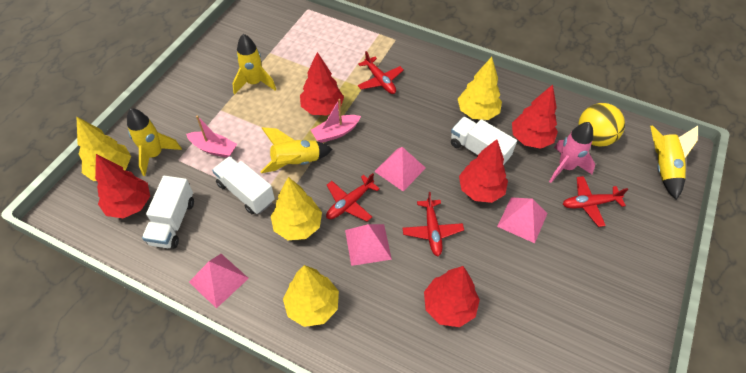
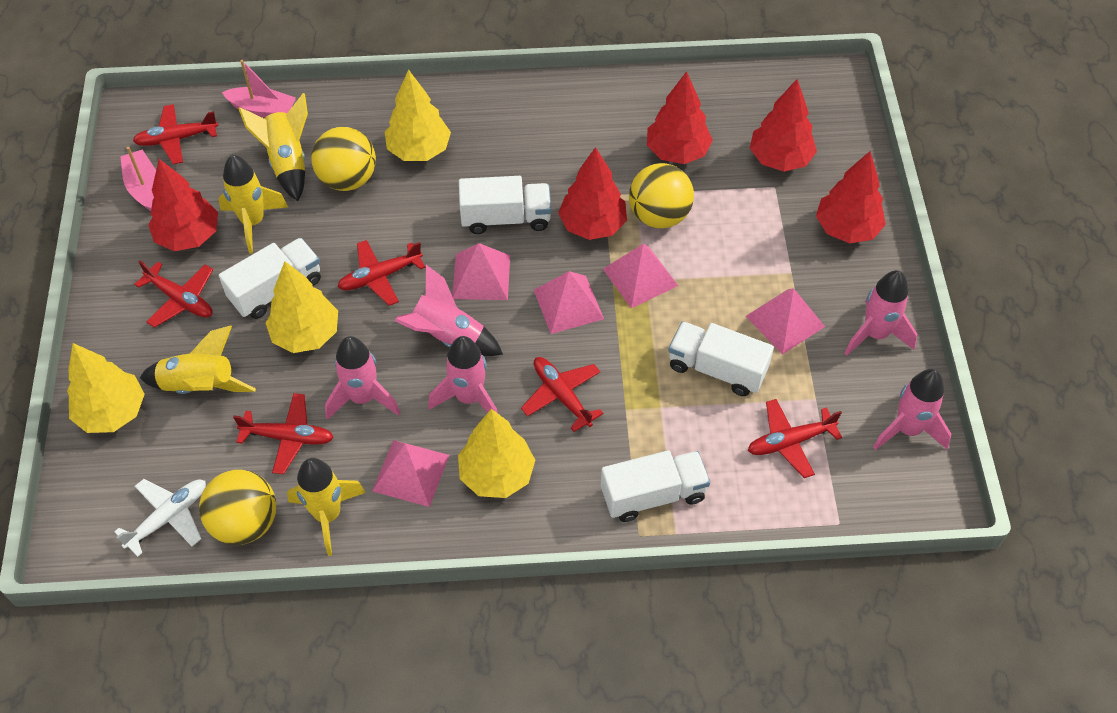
pink pyramid: [189,254,249,309] [345,224,392,266] [374,147,426,191] [497,197,547,243] = 4 -> [372,440,449,507] [452,243,510,300] [534,271,604,334] [603,243,678,308] [746,288,825,355] = 5
pink rocket: [549,122,595,183] = 1 -> [325,336,400,420] [394,265,503,356] [428,336,498,413] [844,270,917,356] [873,369,951,450] = 5
red plane: [326,173,380,222] [358,51,404,94] [403,192,464,256] [563,176,628,227] = 4 -> [133,104,218,164] [134,260,213,328] [233,393,334,474] [338,240,425,306] [521,357,603,432] [748,399,842,478] = 6
white plane: none = 0 -> [114,479,206,557] = 1
white truck: [142,176,194,249] [212,156,275,214] [451,117,517,165] = 3 -> [219,238,321,319] [459,176,551,234] [601,450,710,522] [669,321,774,396] = 4
yellow ball: [578,103,625,147] = 1 -> [199,470,276,545] [311,127,376,191] [629,163,694,228] = 3

